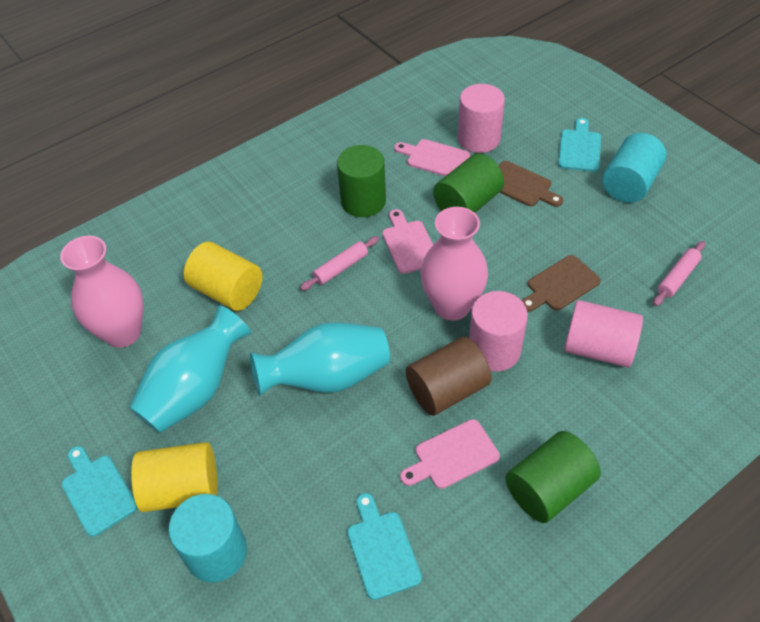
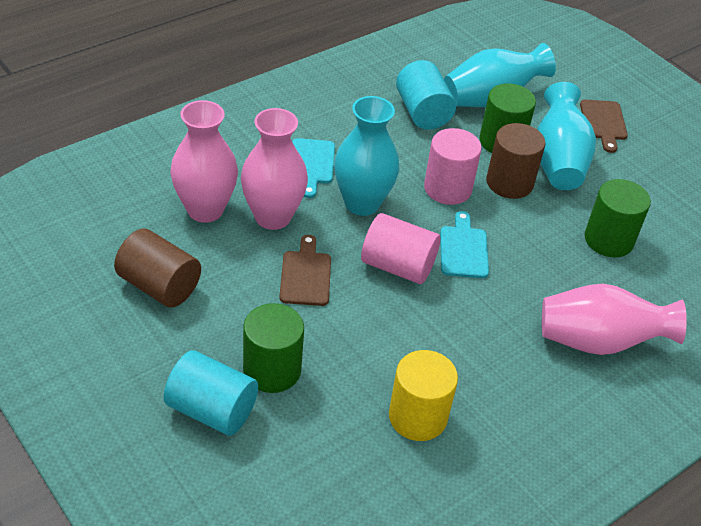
brown cylinder: [406,337,492,416] = 1 -> [114,229,201,308] [486,123,546,199] = 2
pink cutting board: [382,209,433,274] [394,139,470,176] [400,419,500,489] = 3 -> none = 0
pink cylinder: [458,84,505,153] [469,291,528,372] [564,300,643,368] = 3 -> [361,213,440,284] [424,128,482,205] = 2
pink rolling pin: [300,236,379,291] [653,241,705,306] = 2 -> none = 0
pink vase: [60,236,144,348] [420,207,488,321] = 2 -> [170,100,238,223] [241,108,308,230] [542,284,687,355] = 3
turquoise cutting board: [62,446,137,537] [347,493,422,600] [558,118,601,172] = 3 -> [292,138,335,198] [440,211,489,278] = 2
turquoise vase: [129,305,251,433] [250,322,390,396] = 2 -> [334,96,399,216] [444,43,556,107] [537,82,596,190] = 3
yellow cylinder: [131,442,218,512] [184,242,262,311] = 2 -> [389,350,458,441] = 1

